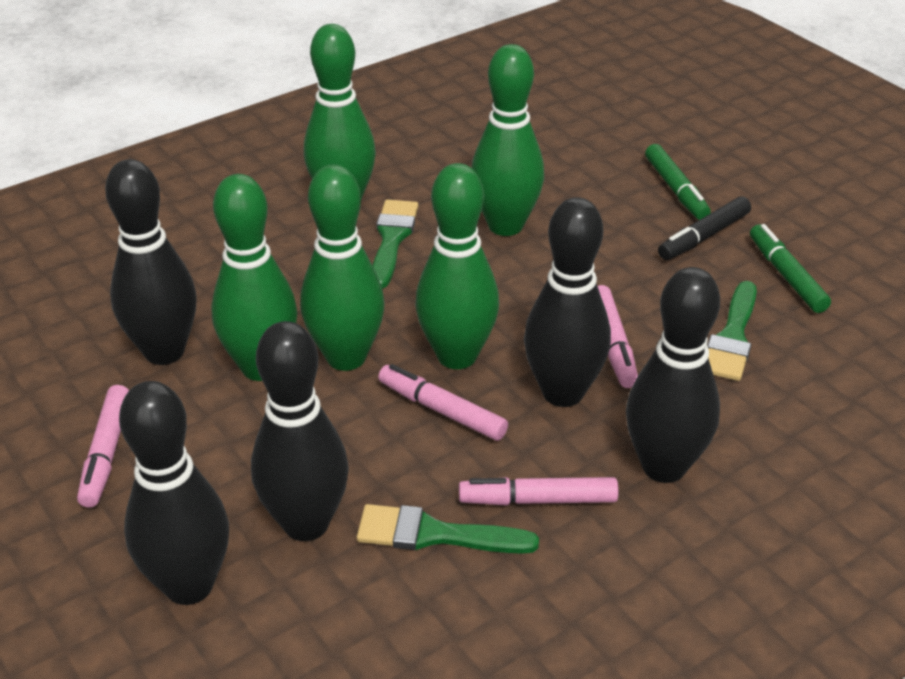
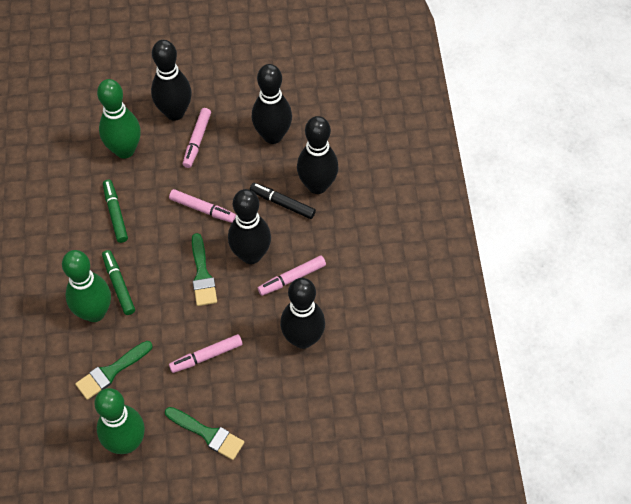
green bowling pin: [211,174,298,381] [300,165,385,371] [304,24,376,200] [415,163,499,369] [471,44,544,236] = 5 -> [62,250,111,322] [94,388,145,454] [97,79,141,159] = 3

